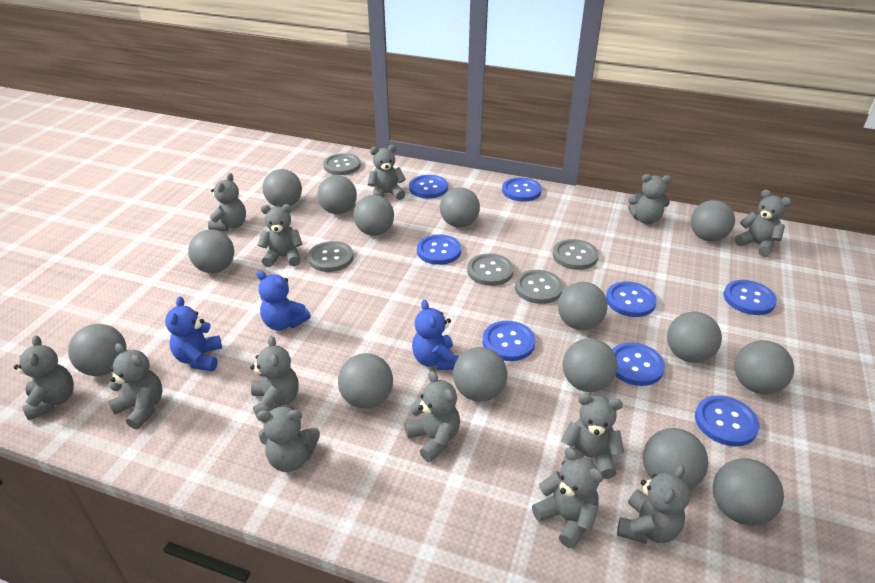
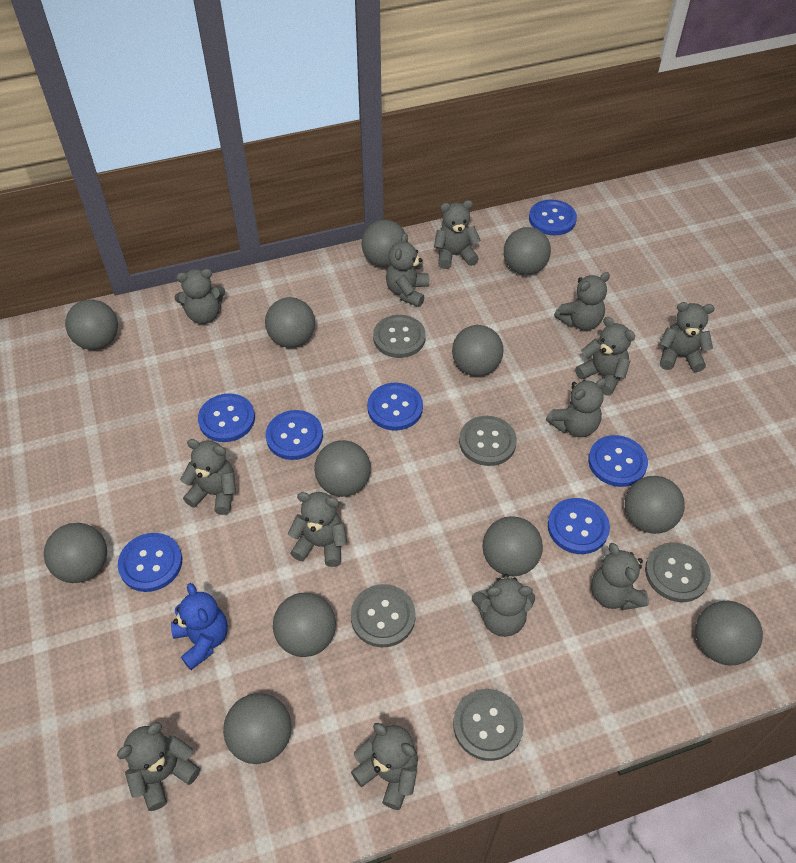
blue button: [409,175,448,199] [417,235,461,265] [483,321,536,361] [502,177,542,201] [606,281,657,317] [612,342,665,386] [695,395,759,446] [724,280,777,315] = 8 -> [118,533,182,592] [198,393,255,442] [266,410,323,460] [367,383,423,431] [529,199,577,235] [548,498,610,554] [588,435,648,487] = 7
blue teddy bear: [165,297,222,371] [257,271,311,331] [412,300,459,370] = 3 -> [171,583,228,670] = 1
grey ball: [68,324,127,376] [188,230,234,273] [263,169,302,207] [317,175,357,214] [338,353,393,409] [353,195,394,236] [440,187,480,228] [453,347,508,402] [558,282,608,330] [563,338,618,392] [643,428,708,490] [667,312,722,363] [691,200,735,242] [713,458,784,526] [734,340,794,394] = 15 -> [44,523,107,583] [65,299,118,350] [223,693,292,764] [265,297,315,348] [273,593,336,657] [314,440,371,497] [361,220,408,267] [452,325,503,376] [482,516,543,576] [504,227,551,275] [625,476,685,534] [695,601,763,665] = 12

